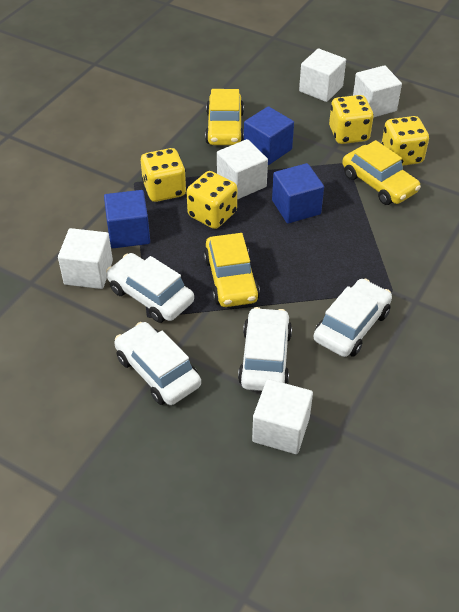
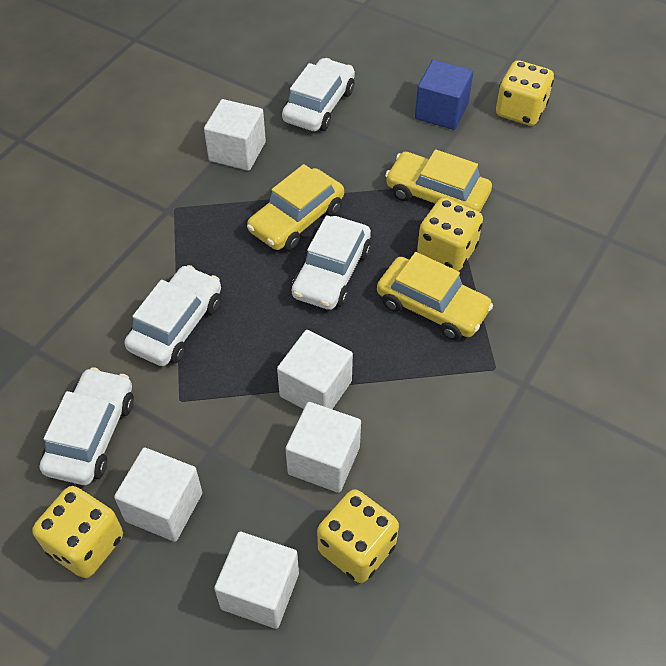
blue cube: [104,190,150,248] [244,106,294,165] [272,163,324,223] = 3 -> [415,60,473,130] = 1

